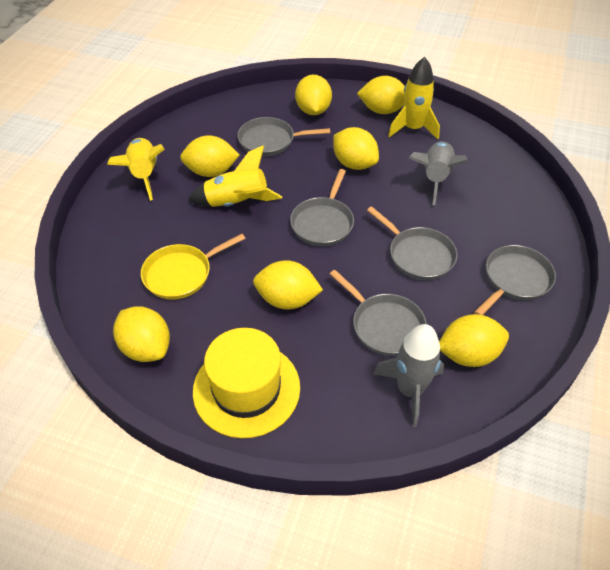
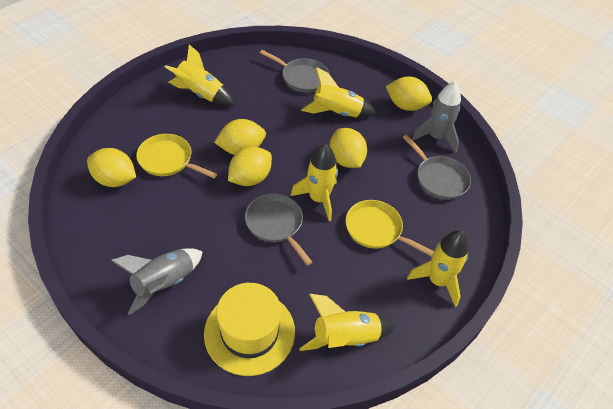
grey pan: [237,117,330,156] [290,169,354,246] [330,270,426,356] [367,206,457,280] [474,245,556,315] = 5 -> [245,194,312,266] [260,50,329,93] [403,135,471,200] = 3
yellow lemon: [113,306,170,362] [180,135,240,177] [253,260,323,310] [295,75,332,115] [333,127,379,170] [357,76,405,114] [439,314,509,367] = 7 -> [87,148,136,187] [214,119,266,155] [228,147,272,186] [330,128,367,168] [386,77,432,111] = 5
yellow pan: [141,234,246,299] = 1 -> [136,134,217,178] [346,200,434,257] = 2
yellow rocket: [107,138,165,201] [188,145,282,207] [388,57,440,139] = 3 -> [165,44,235,106] [291,144,338,221] [299,294,395,351] [301,67,377,118] [407,230,468,307] = 5

